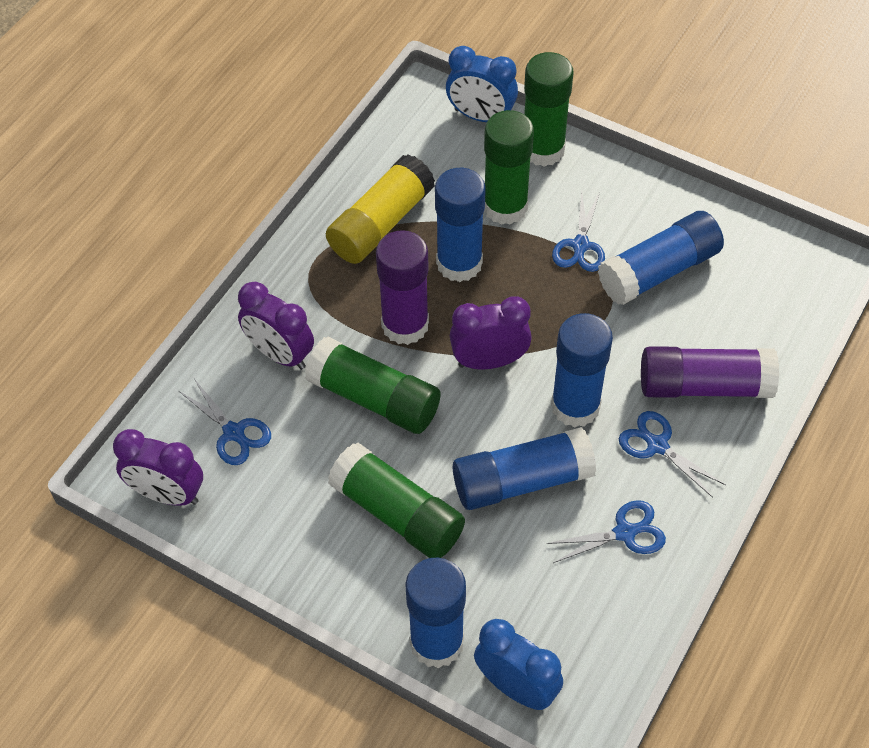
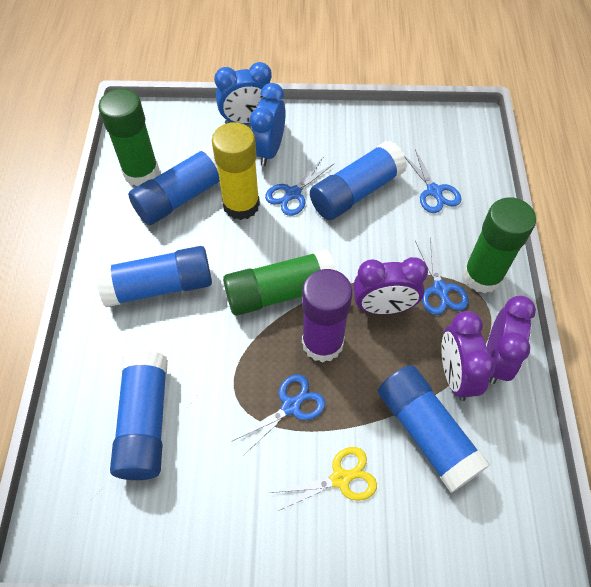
green glue stick: [305,337,440,434] [328,443,465,558] [484,110,534,225] [524,52,574,167] = 4 -> [98,89,159,186] [223,249,336,316] [463,197,536,294] = 3
purple glue stick: [376,230,429,345] [641,346,779,398] = 2 -> [302,269,353,363] = 1
yellow scissors: none = 0 -> [270,447,377,512] = 1

